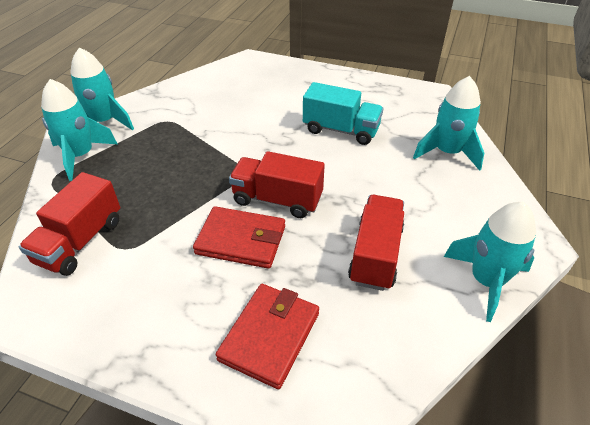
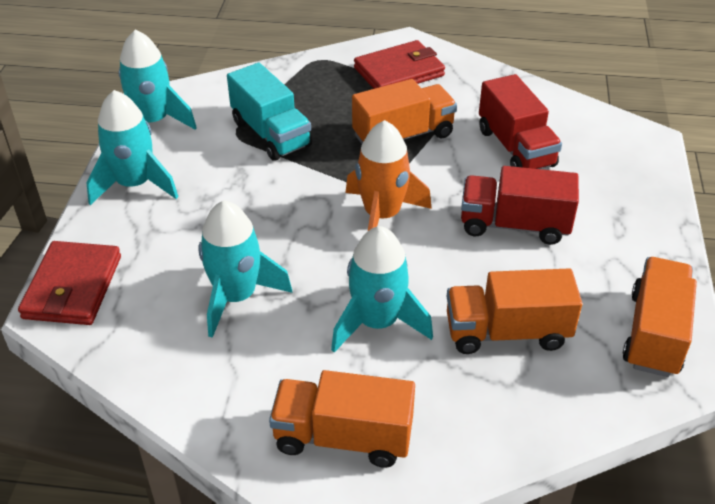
orange rocket: none = 0 -> [345,120,432,231] = 1
orange truck: none = 0 -> [269,370,415,468] [352,79,457,144] [447,268,582,354] [623,257,697,377] = 4
red truck: [19,172,120,276] [229,151,325,218] [348,195,404,291] = 3 -> [461,166,579,245] [479,74,562,169] = 2

